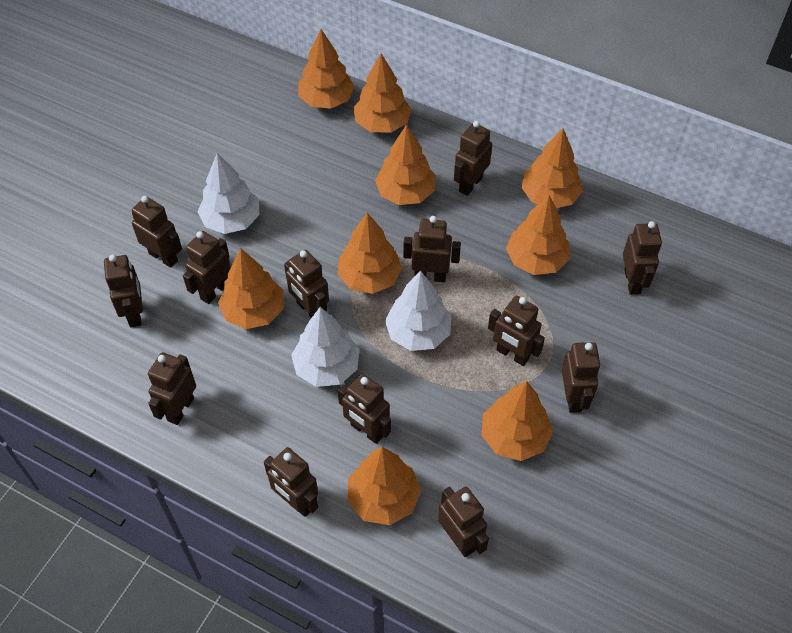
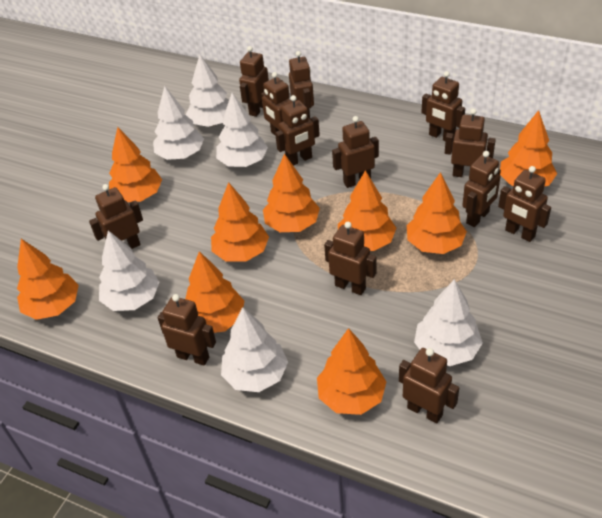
white tree: [197,153,259,234] [291,307,360,387] [385,271,451,351] = 3 -> [99,230,160,311] [153,86,204,160] [186,54,229,127] [216,93,268,167] [221,307,288,392] [414,279,483,366] = 6

